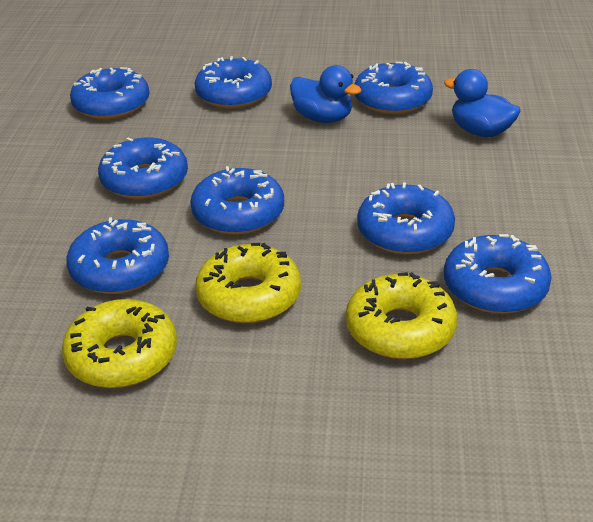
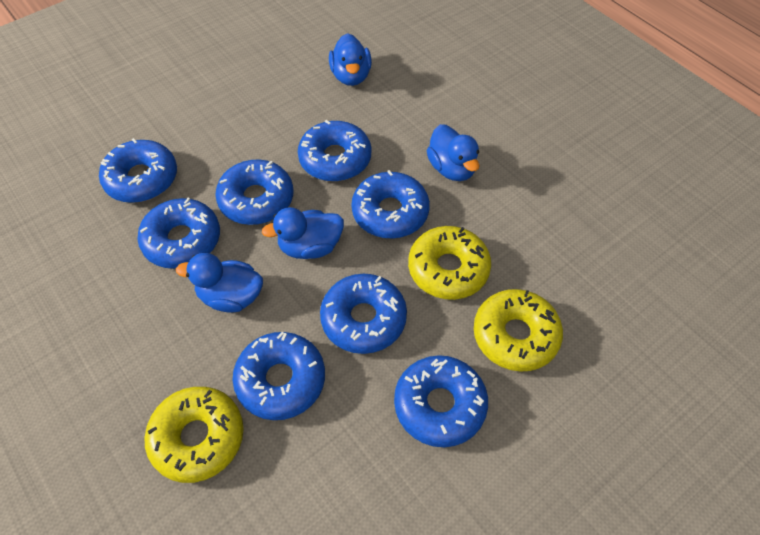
blue duck: [290,65,362,123] [444,69,521,137] = 2 -> [176,253,263,313] [262,207,344,259] [329,33,372,86] [426,124,480,181] = 4

